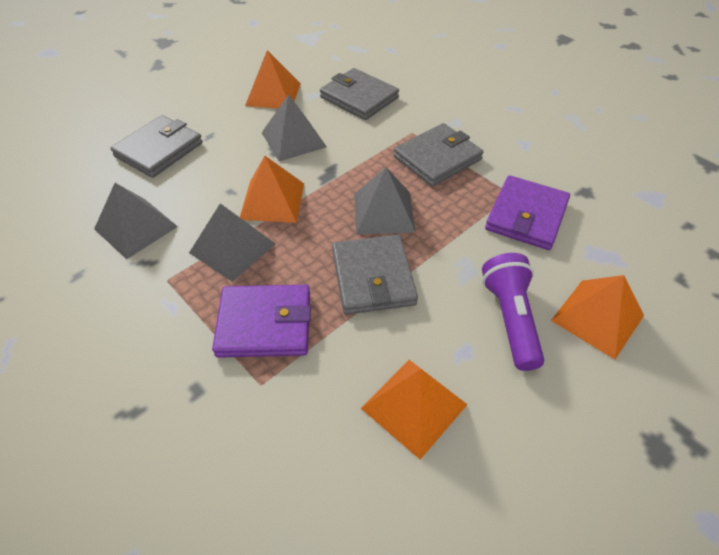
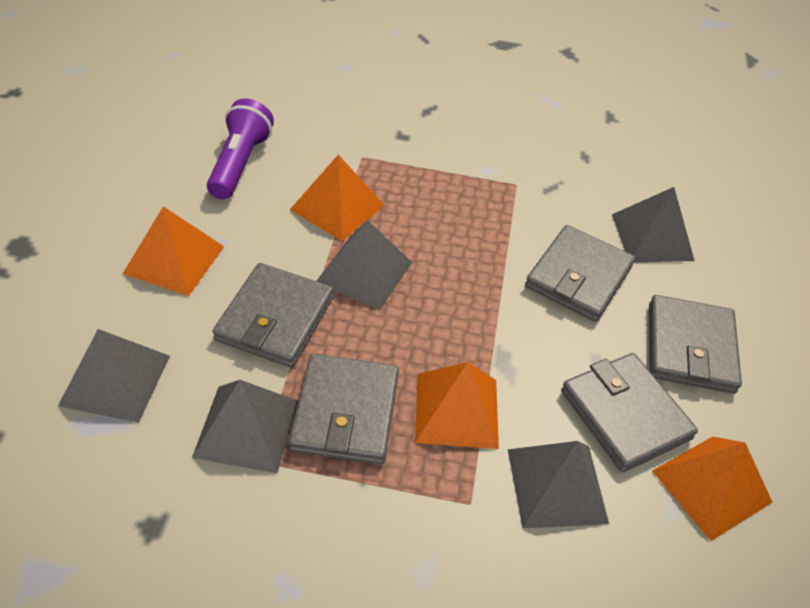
grey pyramid: [94,183,178,260] [189,203,276,282] [262,94,327,161] [354,167,416,234] = 4 -> [58,329,170,423] [192,380,298,473] [317,220,412,310] [508,441,609,529] [612,187,695,262] = 5
grey wallet: [110,115,203,178] [320,68,399,120] [332,235,418,315] [393,123,484,187] = 4 -> [212,263,334,367] [289,354,399,465] [525,225,635,322] [561,353,698,472] [649,295,742,394] = 5
purple wallet: [212,285,311,358] [485,175,570,250] = 2 -> none = 0

